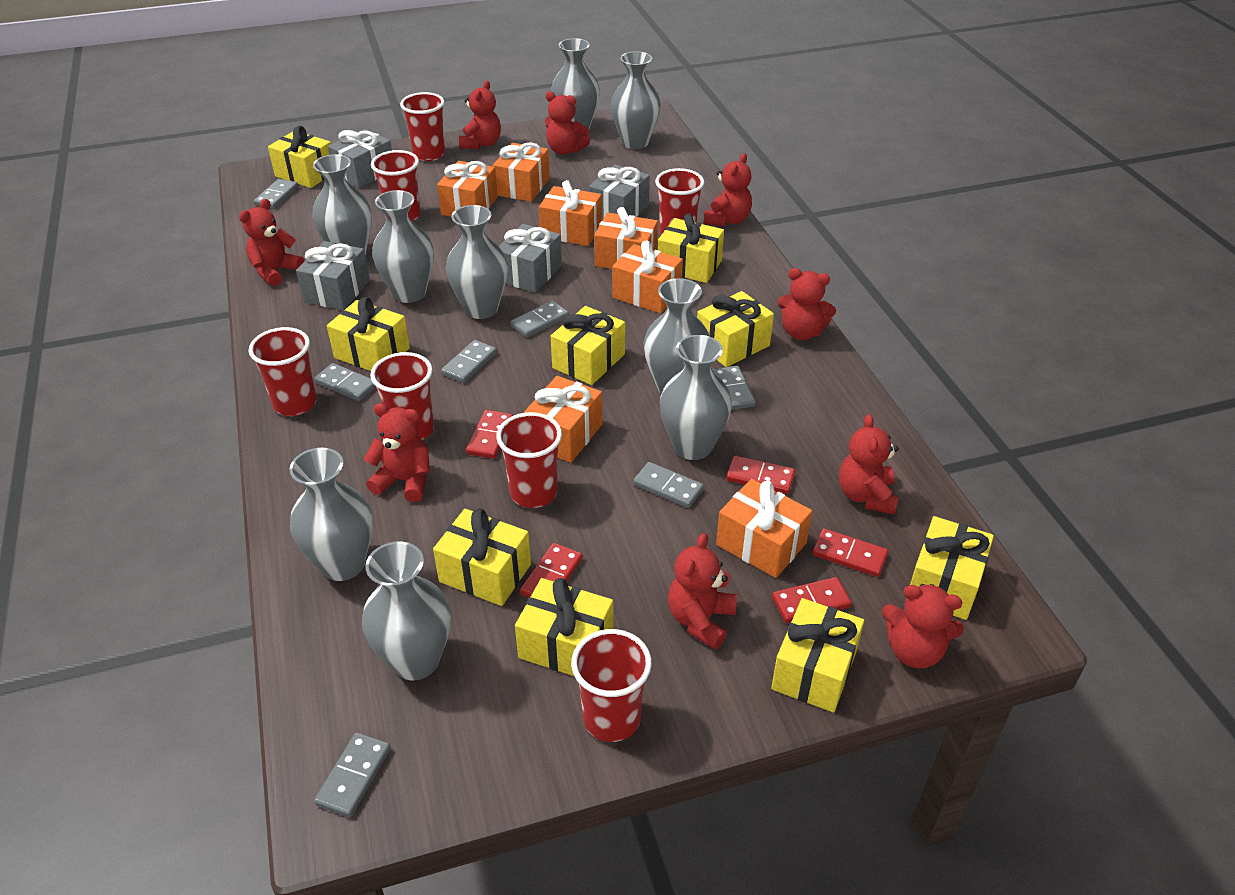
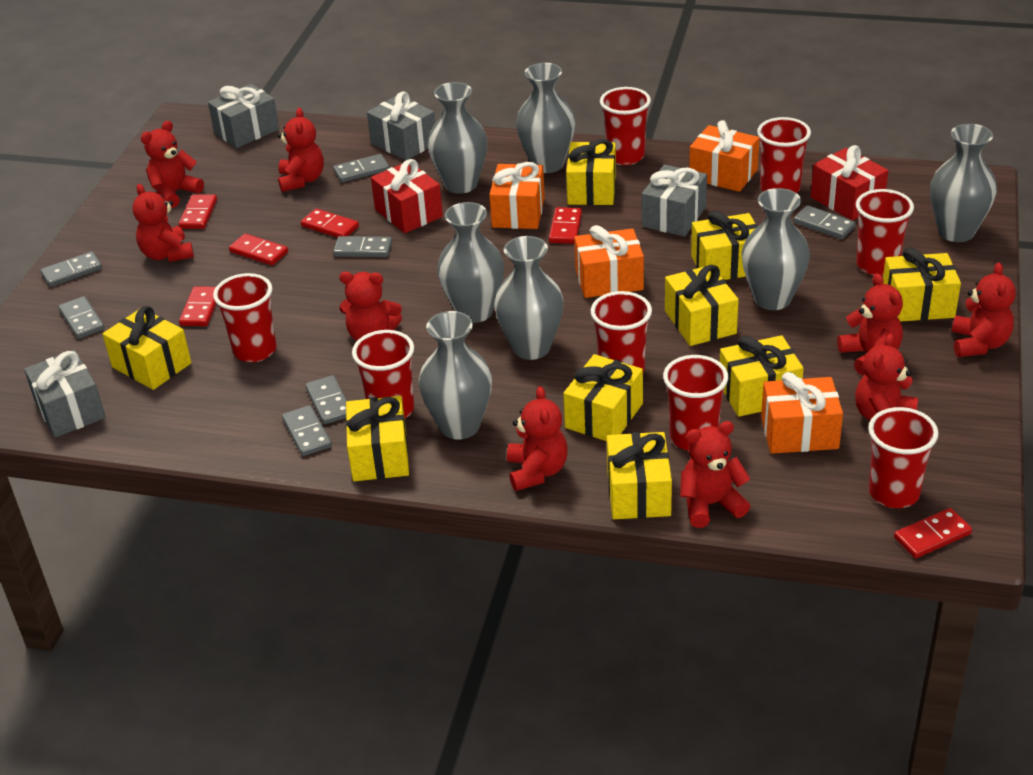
grey vase: [289,448,373,581] [312,154,372,255] [362,542,451,680] [372,190,434,303] [446,205,508,319] [551,38,600,135] [611,51,661,149] [644,278,709,394] [660,335,732,460] = 9 -> [419,311,492,440] [427,82,487,194] [437,202,504,323] [494,236,564,360] [516,63,575,173] [742,188,810,310] [930,124,997,242] = 7
orange gift: [437,161,498,217] [493,142,550,202] [524,376,602,463] [539,180,602,246] [594,207,658,269] [612,240,683,313] [716,479,812,578] = 7 -> [489,162,545,229] [574,225,644,298] [689,120,759,192] [761,372,843,454] = 4
red cup: [249,327,317,416] [370,352,434,440] [371,150,421,222] [400,92,445,161] [496,412,562,508] [571,629,652,742] [655,168,704,236] = 7 -> [213,273,277,362] [352,330,414,418] [591,291,652,373] [600,87,651,165] [663,355,728,451] [757,117,811,193] [856,189,914,276] [868,407,938,508] = 8
red domino: [466,410,513,459] [520,543,583,598] [726,456,795,494] [772,577,852,623] [812,528,888,577] = 5 -> [179,194,217,229] [179,286,217,326] [229,234,288,265] [301,209,359,238] [549,207,582,244] [894,508,972,558] = 6
red gift: none = 0 -> [371,159,443,233] [811,145,888,220] = 2

